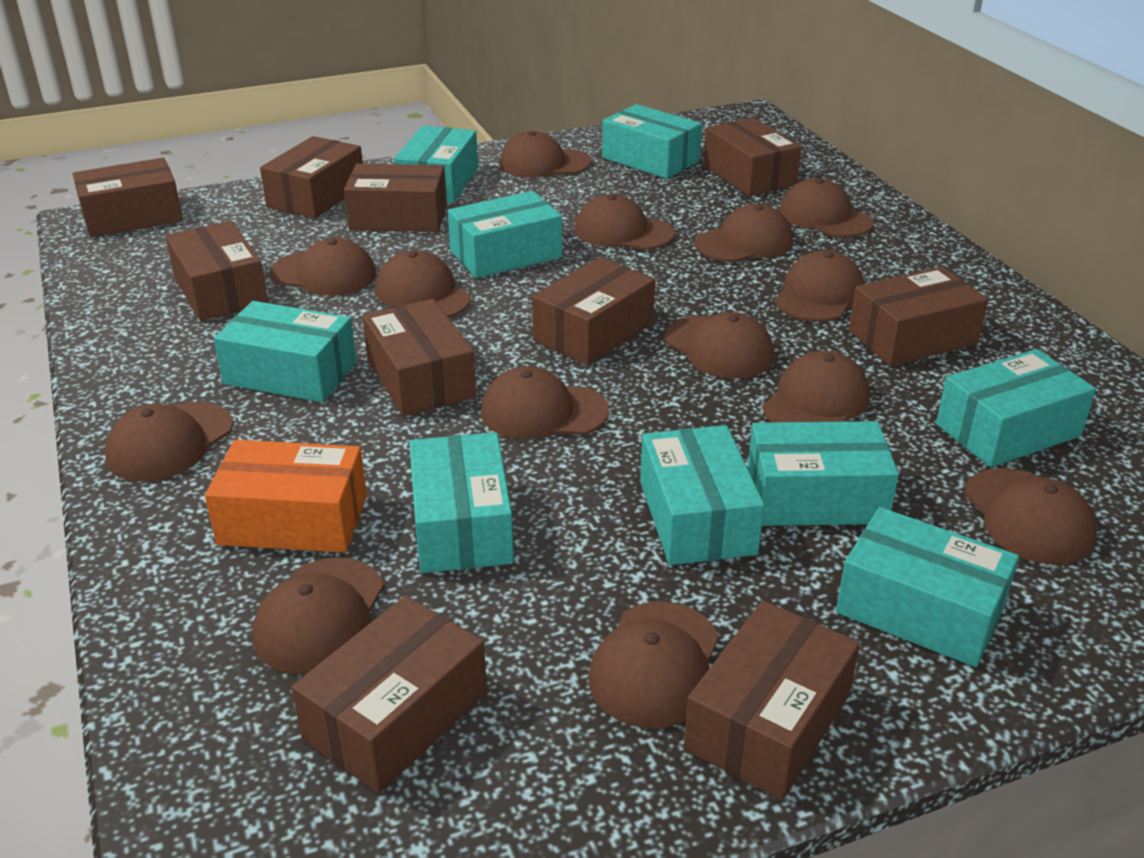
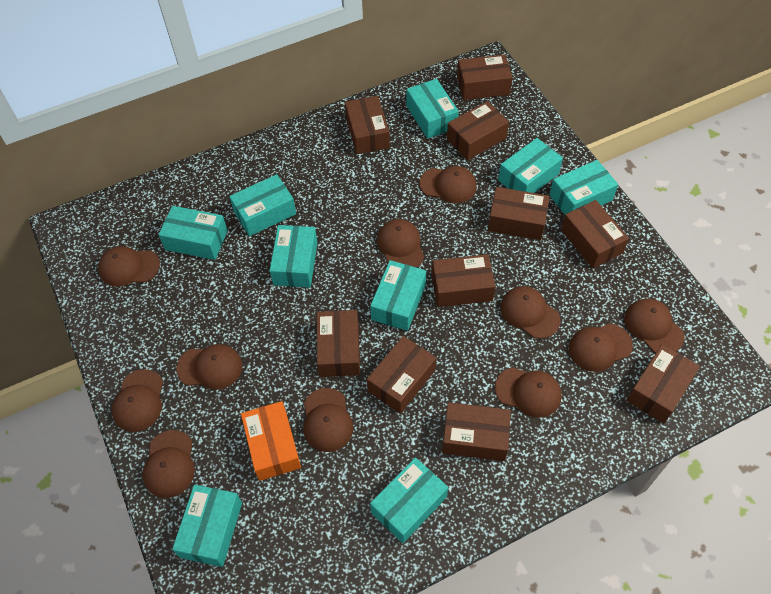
brown cap: [105,402,233,482] [253,557,384,675] [269,238,376,296] [375,250,471,318] [481,366,609,439] [500,131,591,178] [575,194,674,250] [588,602,719,728] [664,312,774,378] [694,204,793,262] [763,351,870,422] [774,250,864,322] [779,178,873,238] [964,468,1097,564] = 14 -> [98,246,160,287] [112,369,163,432] [143,430,195,498] [176,344,242,390] [304,388,353,452] [377,219,424,268] [419,166,477,203] [495,368,562,418] [500,286,560,339] [569,323,633,372] [624,298,684,353] = 11

